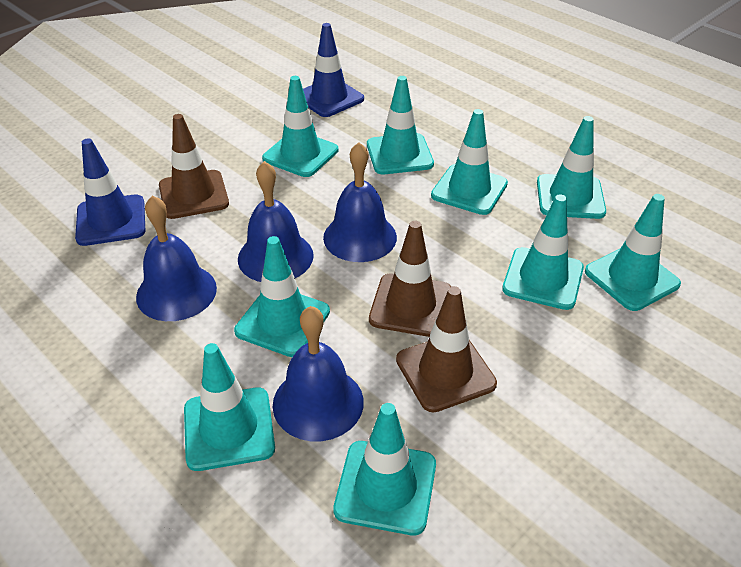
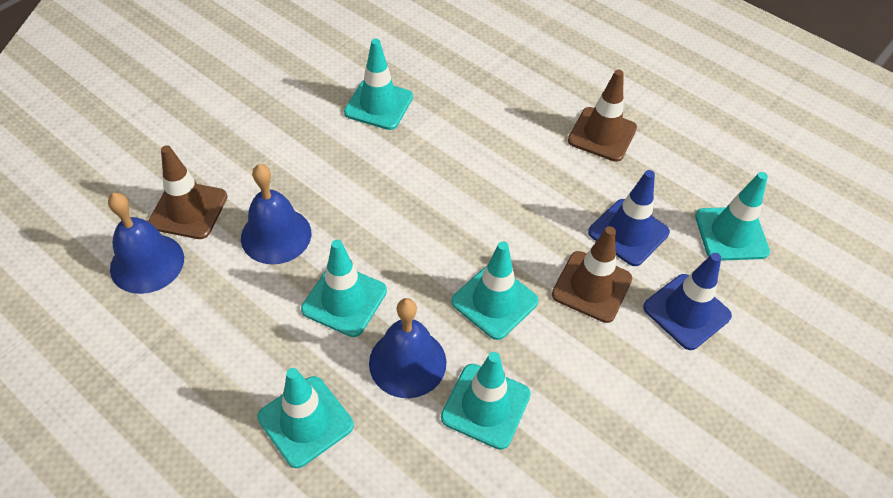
blue bell: [136,195,217,321] [238,161,314,282] [273,306,364,441] [323,142,397,262] = 4 -> [108,193,184,294] [241,164,311,264] [369,298,447,398] = 3
turquoise traffic cone: [184,343,275,471] [234,236,330,357] [262,76,338,177] [333,403,436,535] [367,76,434,174] [431,109,508,215] [502,194,584,310] [537,116,606,219] [585,194,681,311] = 9 -> [257,368,354,468] [301,240,387,337] [344,39,413,130] [441,352,531,450] [451,241,539,340] [695,172,770,261] = 6

